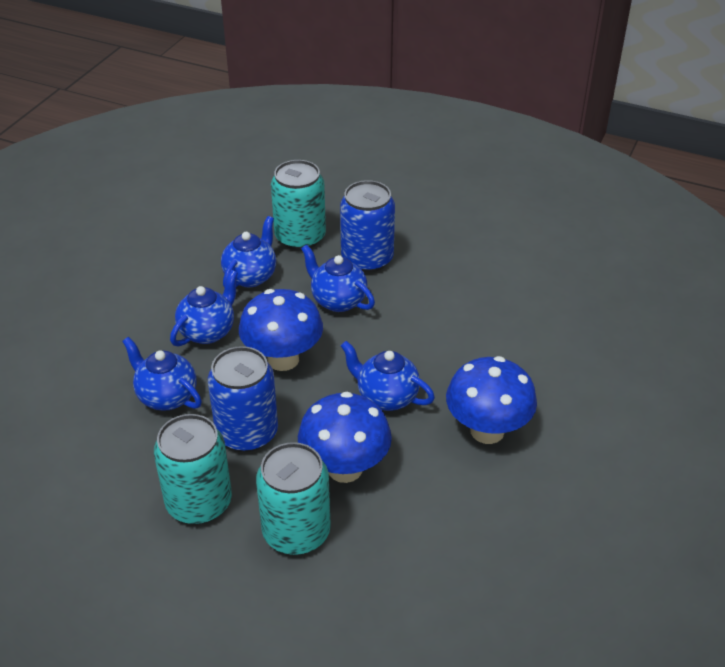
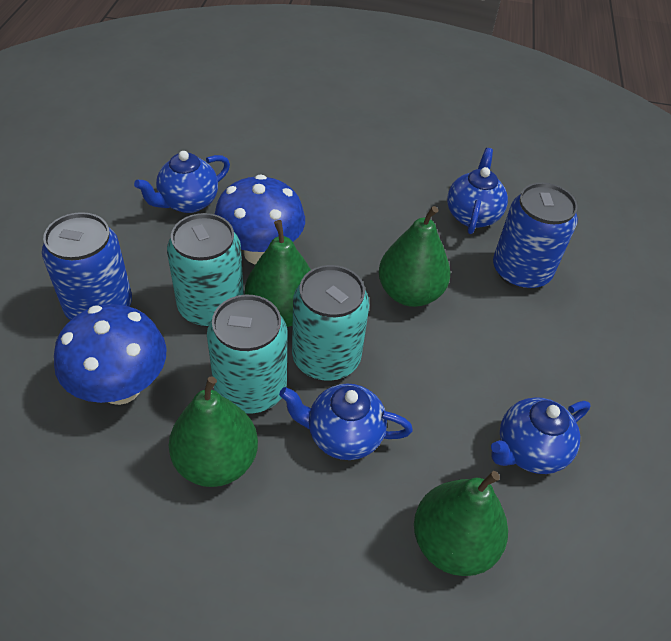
blue mushroom: [239,289,323,371] [298,392,392,483] [446,356,537,444] = 3 -> [54,304,166,405] [214,175,305,265] = 2
blue teapot: [122,337,202,411] [170,270,238,347] [221,216,276,288] [301,245,375,312] [341,341,435,411] = 5 -> [134,151,230,213] [279,384,413,460] [447,148,508,234] [491,397,590,474] = 4
green pear: none = 0 -> [169,376,258,487] [245,220,311,327] [379,206,450,307] [414,471,508,576] = 4

